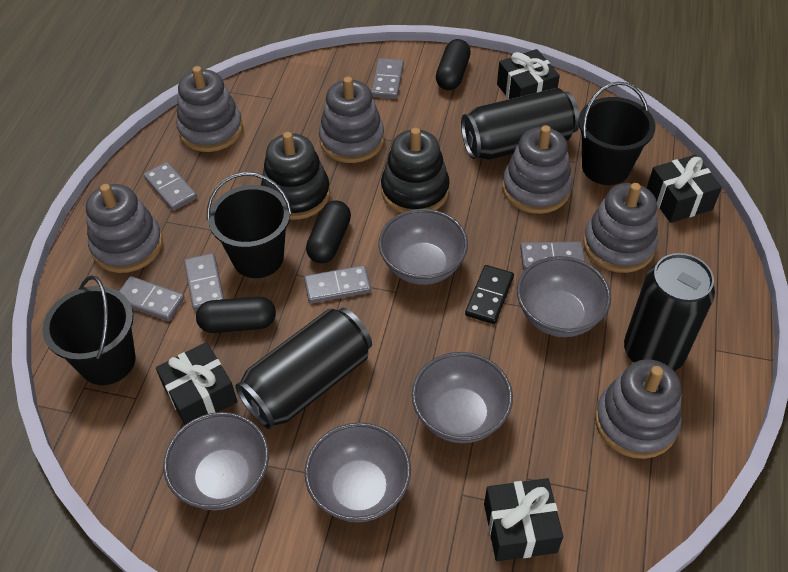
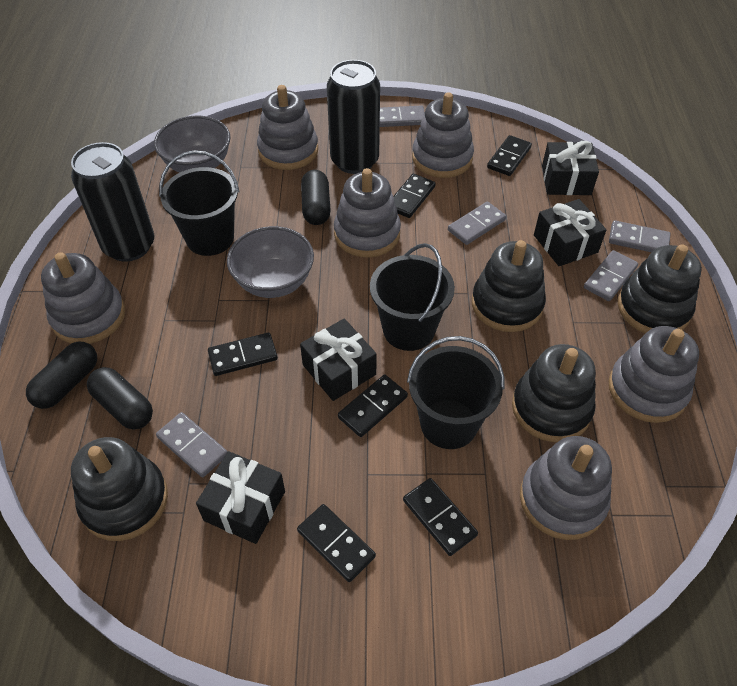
black can: [235,308,372,429] [461,88,579,160] [624,253,715,371] = 3 -> [71,142,154,262] [327,60,380,174] = 2
black domino: [465,265,514,324] = 1 -> [208,333,278,376] [297,504,376,582] [338,375,408,437] [393,174,436,218] [403,478,478,556] [487,135,532,176] = 6
black stacking toy: [261,132,330,220] [381,128,450,213] = 2 -> [71,437,168,541] [472,240,546,332] [512,344,596,442] [618,244,702,333] = 4
grey bowl: [163,412,269,510] [305,423,411,522] [378,209,468,285] [412,352,513,443] [517,256,611,337] = 5 -> [154,116,231,173] [227,226,314,298] = 2
grey domino: [119,276,185,321] [144,162,197,211] [184,253,224,311] [304,265,371,303] [371,58,404,99] [520,241,585,270] = 6 -> [156,412,227,477] [380,106,425,127] [448,202,506,245] [584,250,638,301] [609,220,671,252] = 5

